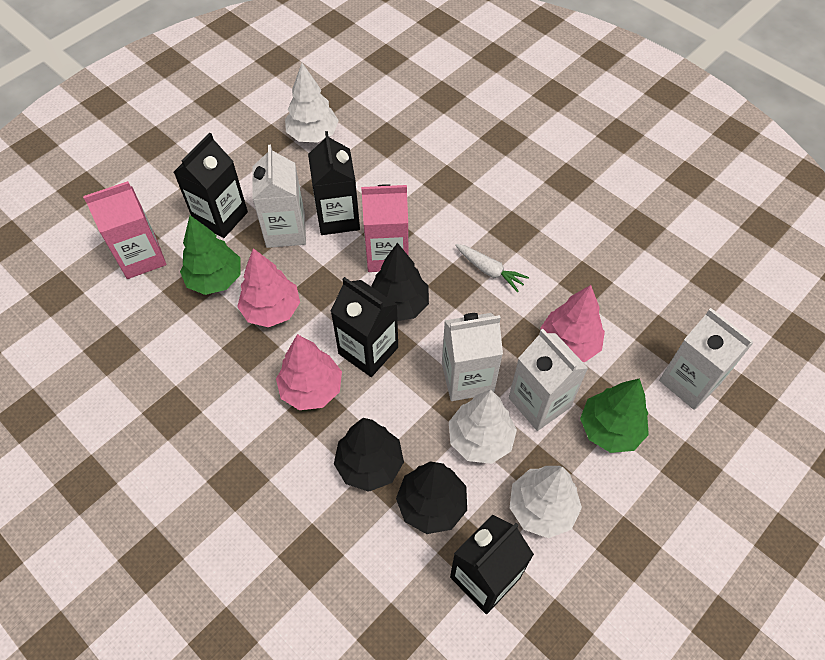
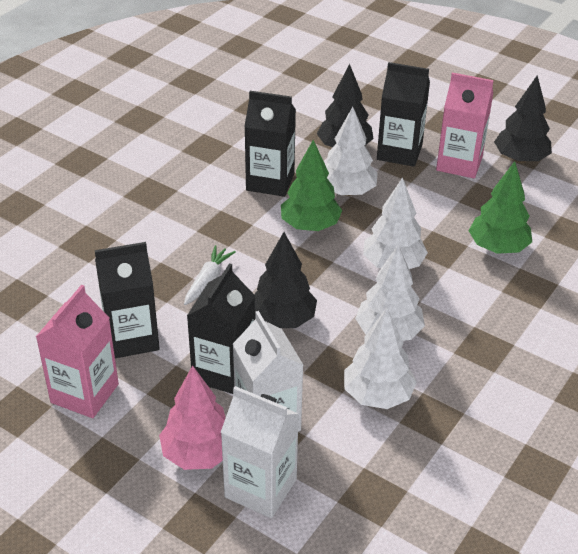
pink tree: [237,248,300,327] [276,334,342,410] [541,285,605,362] = 3 -> [159,365,225,470] = 1
white carton: [253,145,306,248] [442,313,503,401] [509,329,588,431] [659,308,754,410] = 4 -> [221,386,299,518] [233,311,303,432] = 2
white tree: [285,63,339,142] [449,390,517,464] [510,466,582,538] = 3 -> [325,107,378,196] [344,307,417,409] [355,245,425,341] [363,177,428,269] = 4

